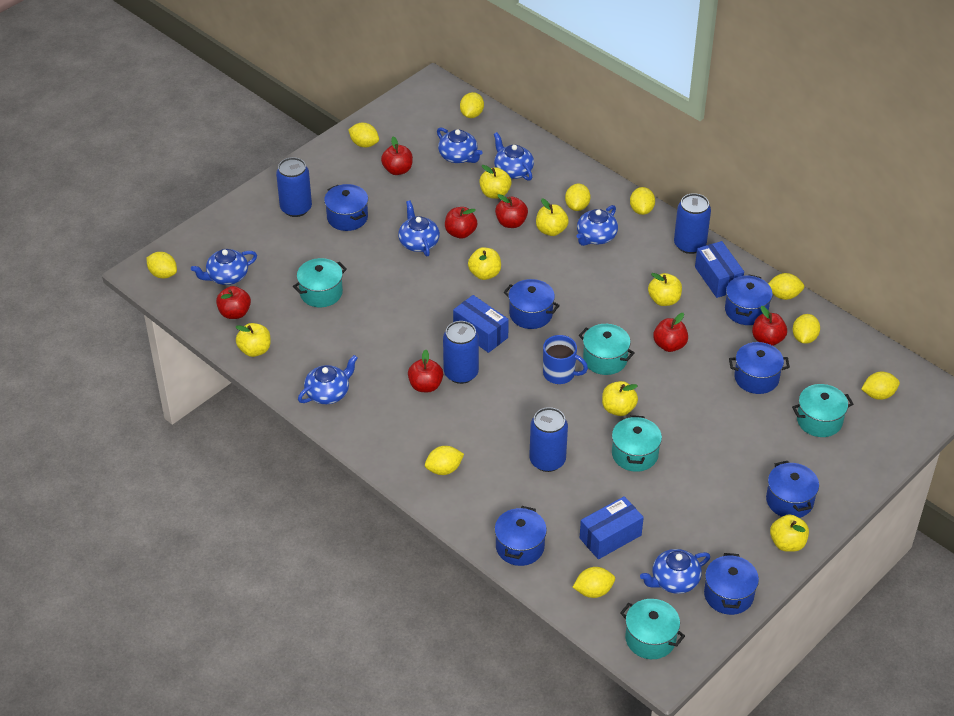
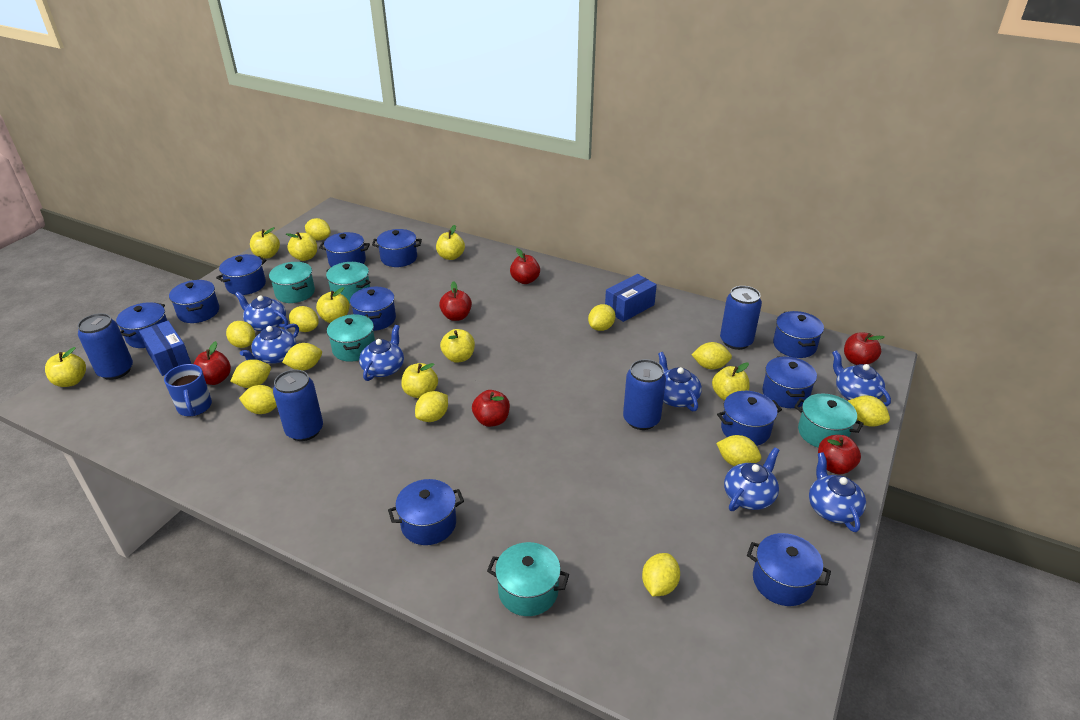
blue box: [453,295,509,353] [580,496,644,559] [695,241,744,298] = 3 -> [139,321,191,376] [605,274,657,322] = 2
blue pot: [324,184,368,231] [495,506,547,566] [503,279,560,329] [704,553,759,615] [725,275,773,325] [729,342,790,394] [766,461,819,518] = 7 -> [116,302,167,348] [169,280,219,323] [216,254,266,295] [319,232,370,267] [350,287,396,331] [372,229,422,267] [388,479,464,545] [717,391,782,446] [747,533,831,606] [762,356,817,408] [773,311,824,358] = 11
red apple: [216,286,251,319] [381,137,413,175] [408,349,443,392] [445,207,477,239] [495,194,528,228] [653,313,688,352] [752,306,787,346] = 7 -> [194,341,231,385] [439,281,472,321] [472,390,510,427] [510,248,540,284] [818,435,861,475] [844,332,884,365] = 6
yellow apple: [236,323,271,357] [468,247,501,280] [479,165,512,199] [536,198,569,236] [602,381,638,416] [648,273,682,306] [770,514,809,552] = 7 -> [45,347,86,387] [250,227,280,259] [286,232,317,261] [316,287,350,323] [401,363,438,398] [436,225,465,260] [440,329,475,363] [712,362,749,401] = 8
yellow lemon: [147,252,177,278] [348,123,379,147] [425,446,464,475] [460,92,484,118] [565,184,591,211] [573,567,615,598] [630,187,655,215] [768,273,805,300] [793,314,820,344] [861,371,900,400] = 10 -> [226,321,255,348] [230,359,271,388] [239,385,277,414] [282,343,322,371] [289,306,319,332] [305,218,331,240] [415,391,448,422] [588,304,615,331] [642,553,680,596] [691,342,732,370] [716,435,761,466] [848,395,890,427] = 12

